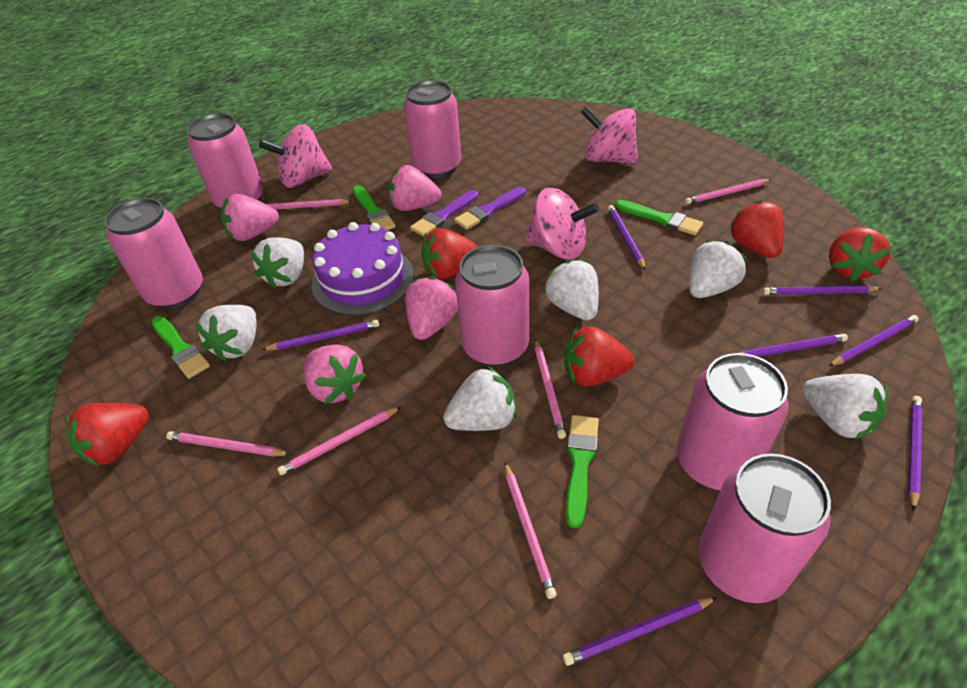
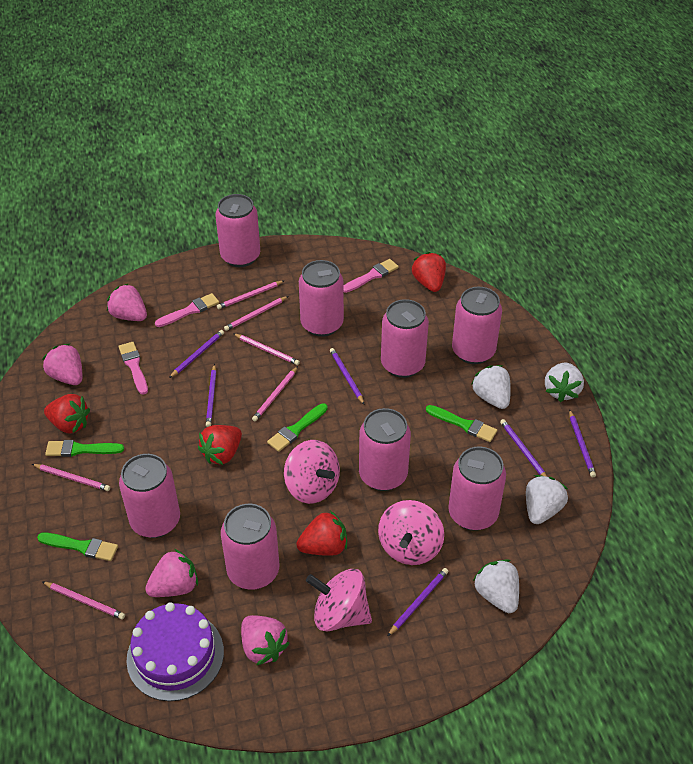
pink brush: none = 0 -> [118,342,148,395] [155,293,219,327] [344,259,399,293] = 3
pink can: [104,198,203,309] [187,113,264,209] [404,80,461,178] [455,245,529,367] [677,353,789,490] [698,454,831,603] = 6 -> [119,454,180,538] [215,194,260,267] [221,504,279,590] [299,260,344,337] [359,408,411,491] [381,299,429,378] [448,447,506,531] [452,287,502,364] = 8
purple brush: [410,190,478,237] [454,187,526,230] = 2 -> none = 0
purple pencil: [262,320,379,350] [563,597,717,666] [608,205,646,270] [739,334,848,357] [763,285,882,295] [829,315,919,366] [908,396,922,511] = 7 -> [169,330,224,378] [206,364,216,427] [330,348,364,404] [388,568,448,636] [500,419,547,477] [569,409,596,477] = 6
red strawberry: [65,403,149,467] [421,228,478,280] [564,326,634,387] [729,200,784,258] [829,227,891,282] = 5 -> [44,394,90,433] [198,425,242,465] [296,511,347,556] [412,252,446,292] = 4
white strawberry: [195,305,257,361] [251,238,304,289] [443,366,517,431] [544,259,599,321] [689,240,747,298] [802,374,888,440] = 6 -> [471,365,511,409] [473,559,519,613] [526,475,568,524] [545,363,584,402] = 4

